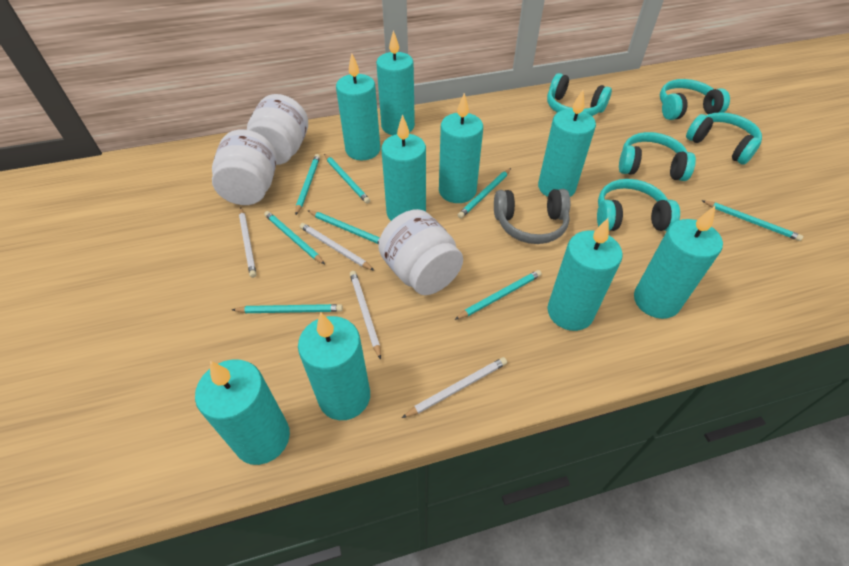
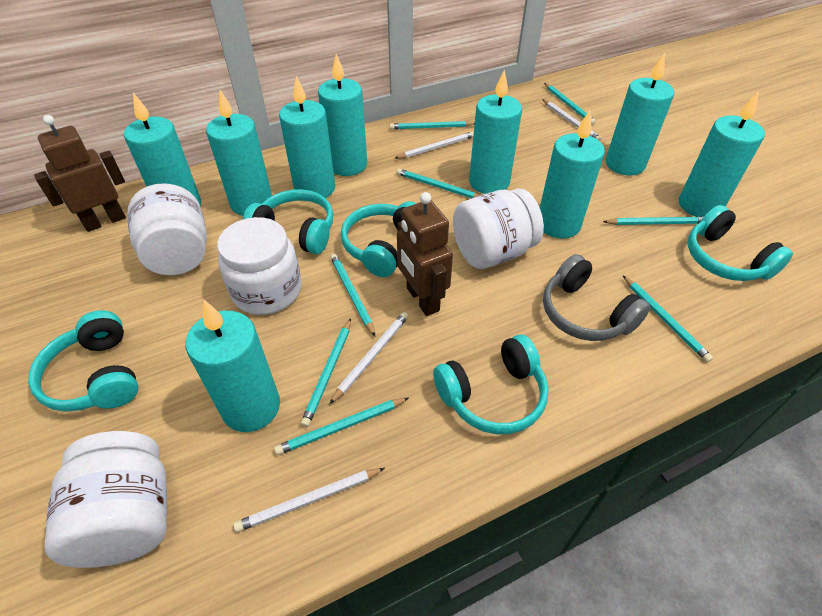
brown robot: none = 0 -> [34,115,126,232] [397,192,453,316] = 2
white jar: [212,129,277,205] [247,94,308,165] [378,209,463,295] = 3 -> [45,431,167,568] [127,183,207,275] [217,217,302,315] [453,188,544,269] = 4

